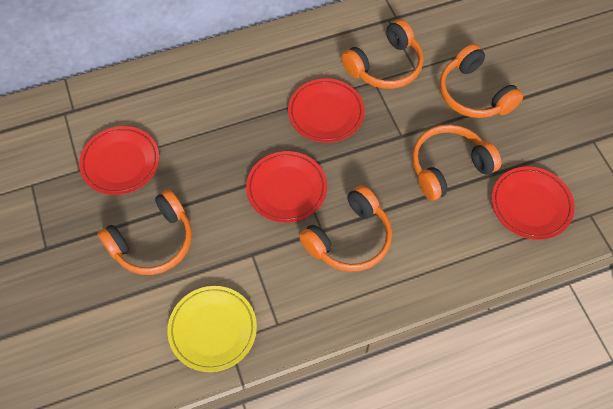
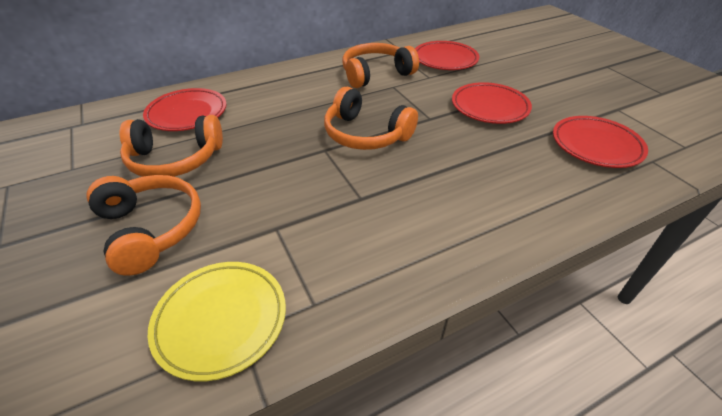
orange headphones: [98,189,192,275] [299,185,392,272] [341,19,423,89] [412,125,501,201] [440,44,523,118] = 5 -> [87,175,201,276] [120,115,223,177] [324,87,418,150] [342,43,419,88] = 4

